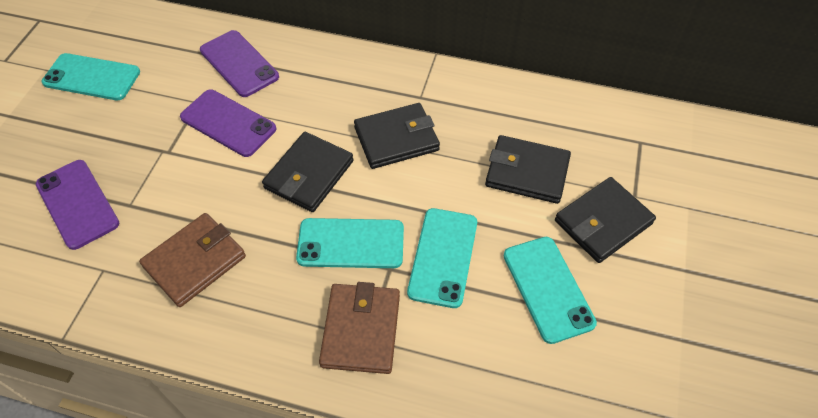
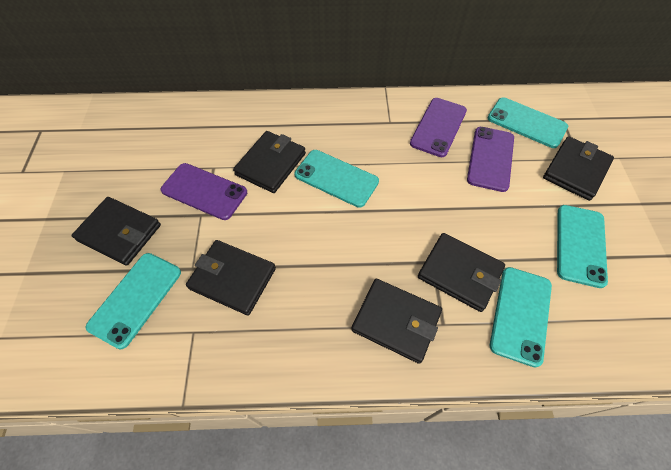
black wallet: [262,132,354,212] [354,103,440,169] [485,135,571,204] [555,177,656,263] = 4 -> [72,197,161,266] [186,240,276,316] [233,131,306,193] [351,279,442,364] [418,233,505,312] [543,136,614,201] = 6
brown wallet: [139,213,246,307] [319,282,400,374] = 2 -> none = 0
turquoise phone: [42,53,140,100] [296,218,404,268] [407,208,477,308] [504,237,597,344] = 4 -> [86,253,181,349] [294,150,379,208] [488,97,568,148] [490,267,552,367] [557,205,608,288] = 5

